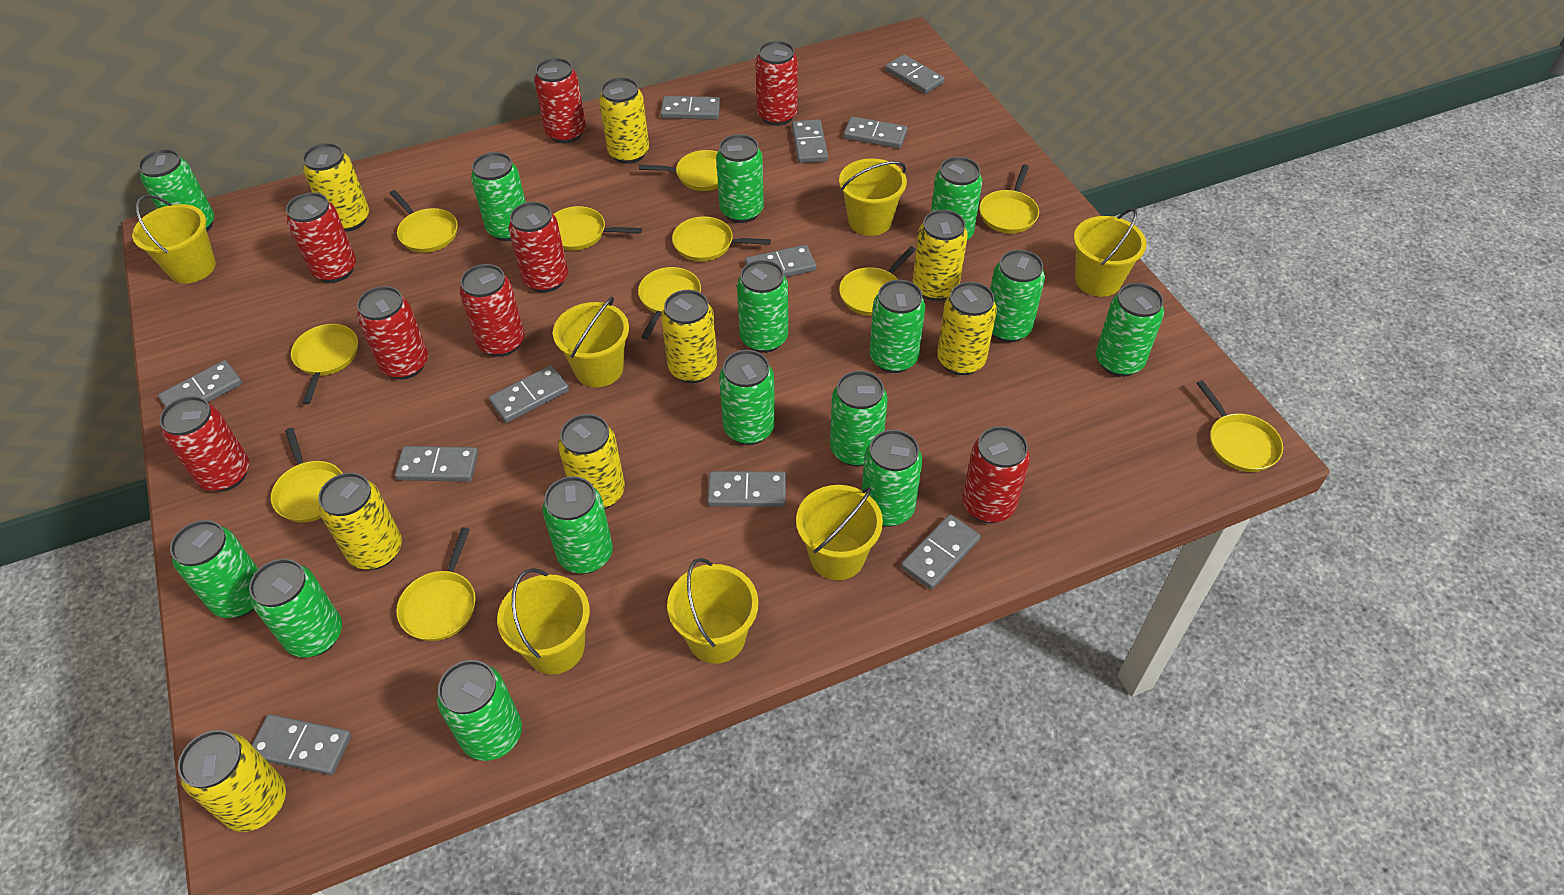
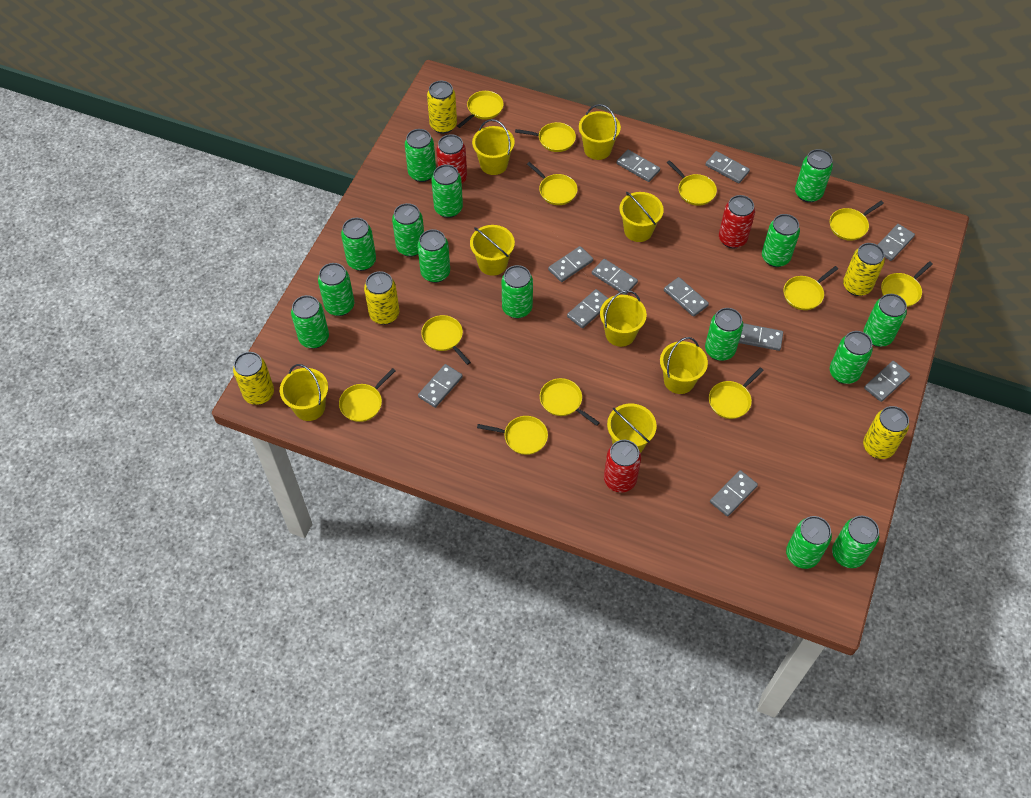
red can: [159,396,249,492] [286,192,356,283] [357,286,428,379] [460,264,524,357] [509,202,568,293] [534,58,586,143] [755,41,798,126] [962,426,1030,523] = 8 -> [436,134,467,183] [604,440,641,492] [719,195,755,248] = 3
yellow bucket: [132,195,216,283] [497,568,590,674] [553,297,629,387] [667,558,759,664] [796,485,883,580] [839,158,907,236] [1074,208,1147,297] = 7 -> [280,364,328,421] [470,225,515,276] [472,119,515,175] [579,104,621,160] [600,290,647,347] [607,403,657,453] [619,192,664,242] [660,337,708,394] = 8
yellow can: [178,730,286,832] [303,143,369,232] [318,473,402,570] [558,414,625,509] [599,77,649,164] [661,290,717,383] [913,210,968,301] [937,282,997,375] = 8 -> [233,352,274,405] [364,271,399,325] [427,81,457,134] [843,243,885,296] [863,406,909,459] = 5
yellow pan: [271,428,343,522] [291,324,358,404] [390,190,458,253] [396,527,476,641] [553,206,642,251] [638,267,701,339] [639,150,718,191] [672,216,771,261] [839,246,916,316] [979,164,1039,233] [1197,380,1283,472] = 11 -> [339,368,396,422] [421,315,471,365] [457,91,504,128] [477,416,548,455] [515,122,576,152] [527,162,578,205] [540,378,600,426] [667,160,717,206] [709,367,764,419] [784,266,838,310] [830,201,884,241] [881,261,933,307] = 12

